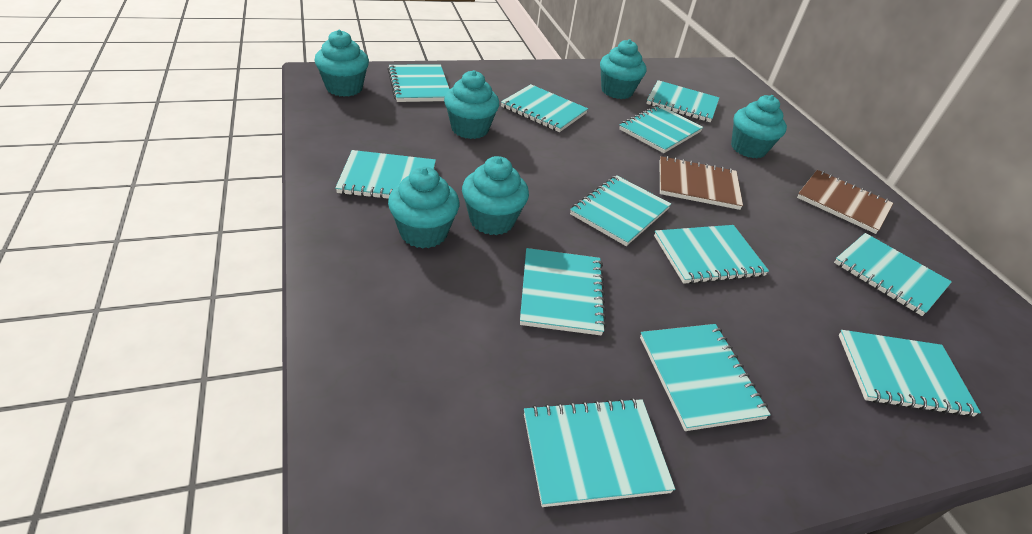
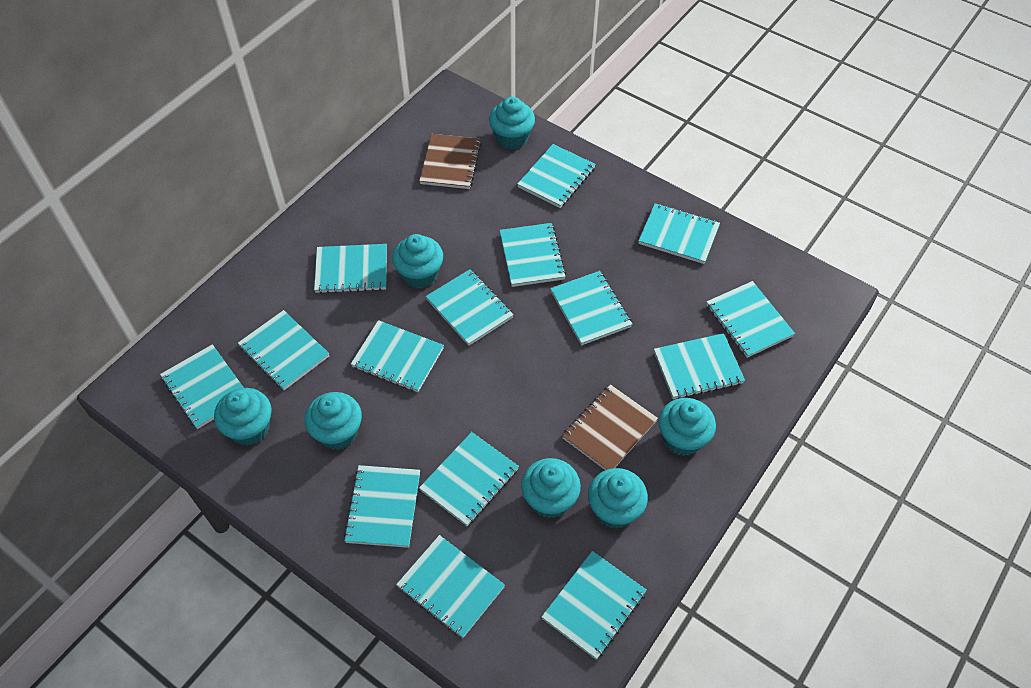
turquoise cupcake: [314,30,369,97] [388,166,460,248] [444,70,499,139] [462,156,529,235] [600,39,646,99] [731,95,787,158] = 6 -> [214,388,272,446] [304,392,362,450] [392,234,443,289] [489,97,535,149] [521,458,581,518] [588,468,648,529] [658,398,716,456] = 7
turquoise notebook: [335,150,436,199] [388,65,450,102] [501,84,588,132] [520,248,606,336] [524,398,675,507] [570,175,671,246] [619,105,703,153] [640,324,771,431] [646,80,719,122] [654,225,769,284] [834,233,952,316] [839,330,981,417] = 12 -> [160,344,244,429] [238,310,329,390] [314,244,387,294] [344,465,420,548] [351,320,444,392] [396,535,505,638] [419,432,519,526] [426,269,514,346] [499,223,566,287] [517,144,596,208] [541,551,647,660] [550,271,632,345] [638,203,720,264] [654,333,745,399] [706,281,795,358] = 15

